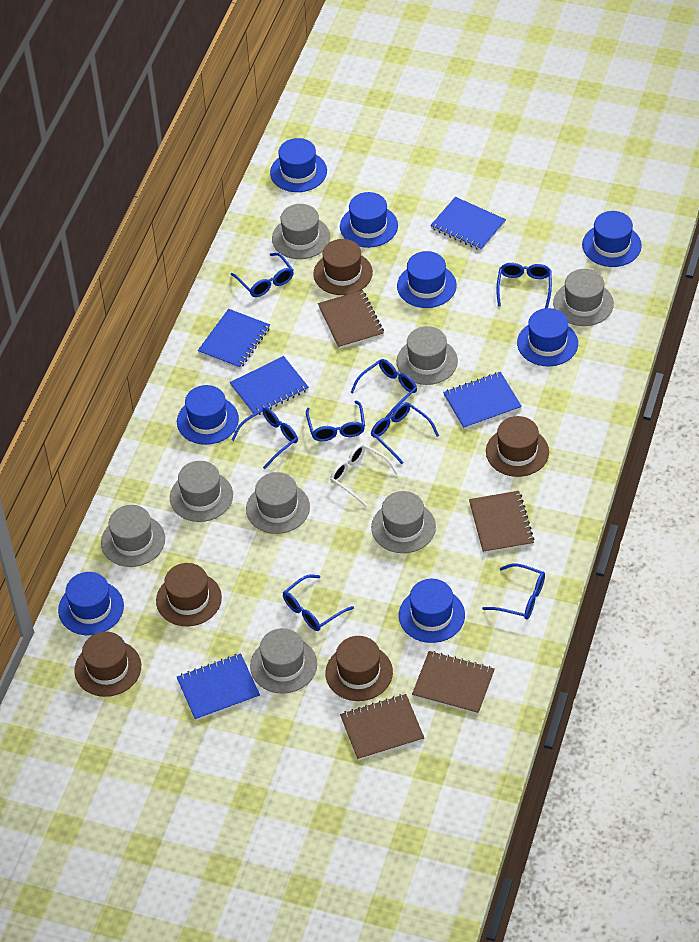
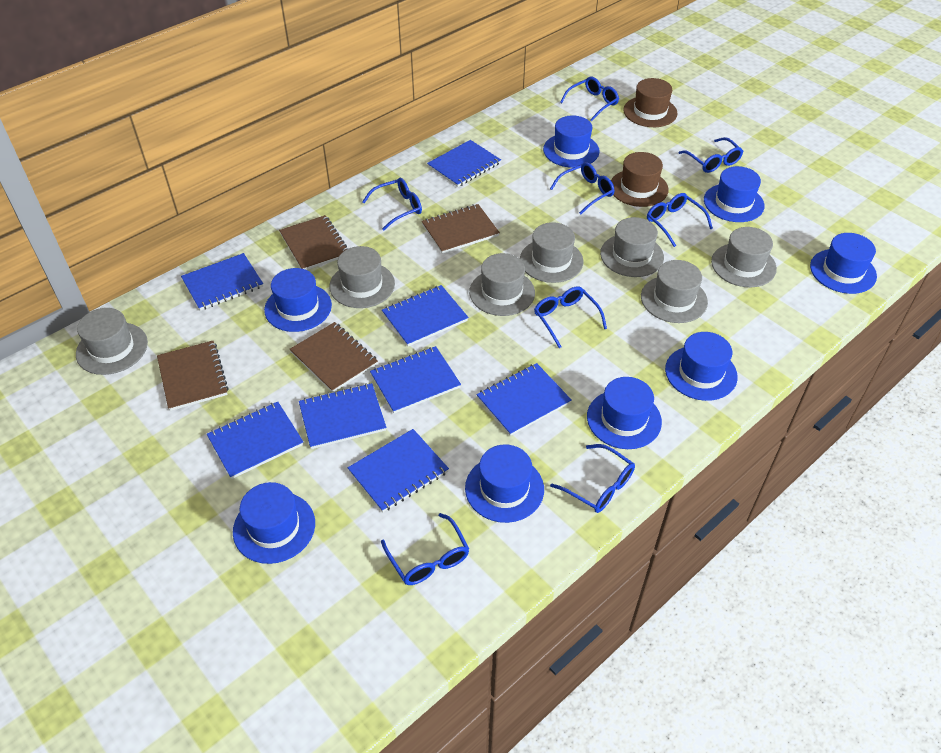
blue notebook: [177,653,260,721] [198,309,270,369] [230,356,309,416] [430,197,506,251] [443,372,522,429] = 5 -> [181,253,263,311] [207,402,304,479] [299,383,386,449] [348,429,449,512] [370,346,461,414] [382,285,468,346] [427,140,501,187] [476,363,572,436] = 8
brown hat: [74,632,141,697] [156,563,222,626] [313,239,373,295] [325,636,393,701] [486,416,549,477] = 5 -> [611,152,669,207] [623,78,678,127] = 2
grey hat: [101,505,165,567] [170,461,233,522] [246,472,310,534] [250,628,317,694] [272,204,330,259] [371,491,436,553] [397,326,458,385] [553,269,614,326] = 8 -> [76,308,148,375] [329,246,395,308] [469,253,535,316] [520,222,584,283] [600,217,664,277] [641,260,708,323] [711,227,777,287] = 7
white glasses: [330,444,398,507] = 1 -> none = 0

